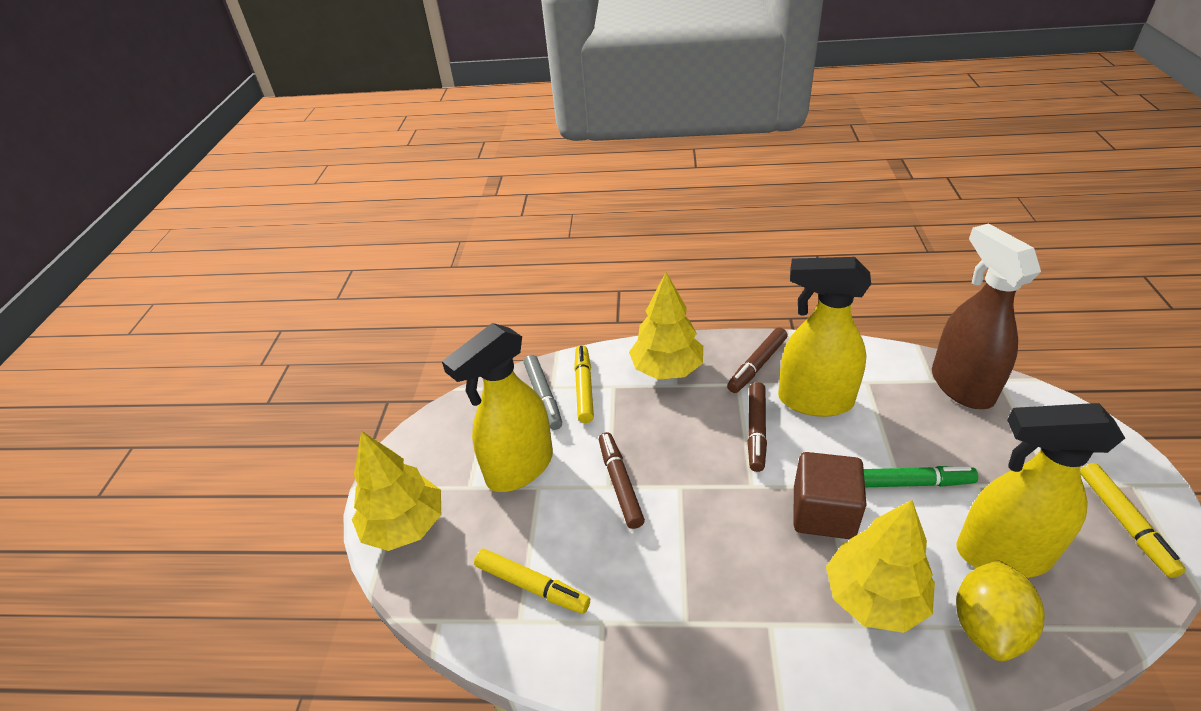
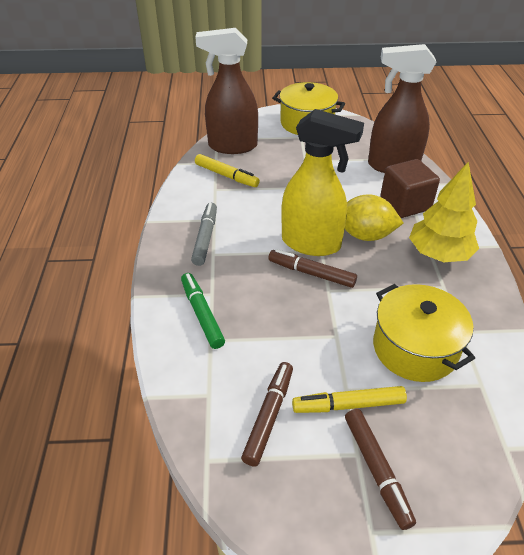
brown spray bottle: [932,223,1041,409] = 1 -> [195,28,258,154] [368,44,436,173] = 2
yellow marker: [474,549,590,614] [574,345,594,423] [1080,463,1186,578] = 3 -> [195,154,260,187] [292,386,407,413] = 2
yellow pot: none = 0 -> [272,82,345,135] [373,284,475,382] = 2
yellow spray bottle: [442,323,553,492] [778,257,871,417] [956,403,1125,578] = 3 -> [281,109,364,256] = 1
yellow tree: [352,431,441,551] [629,272,703,380] [826,500,935,633] = 3 -> [409,161,479,262] = 1

